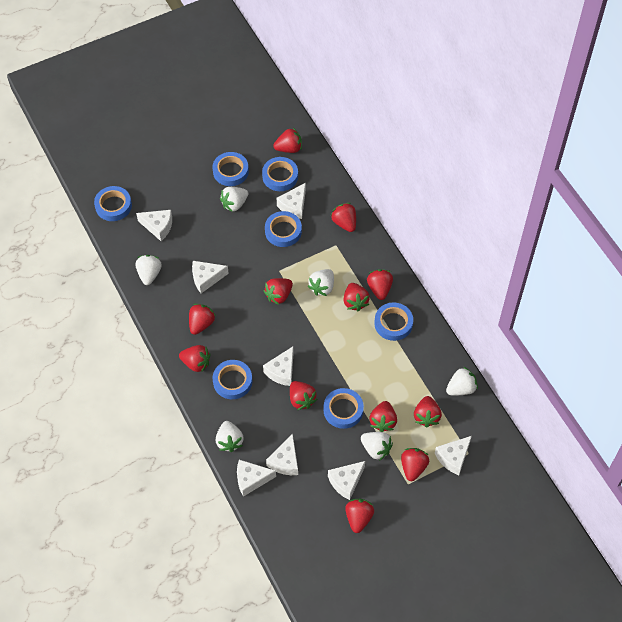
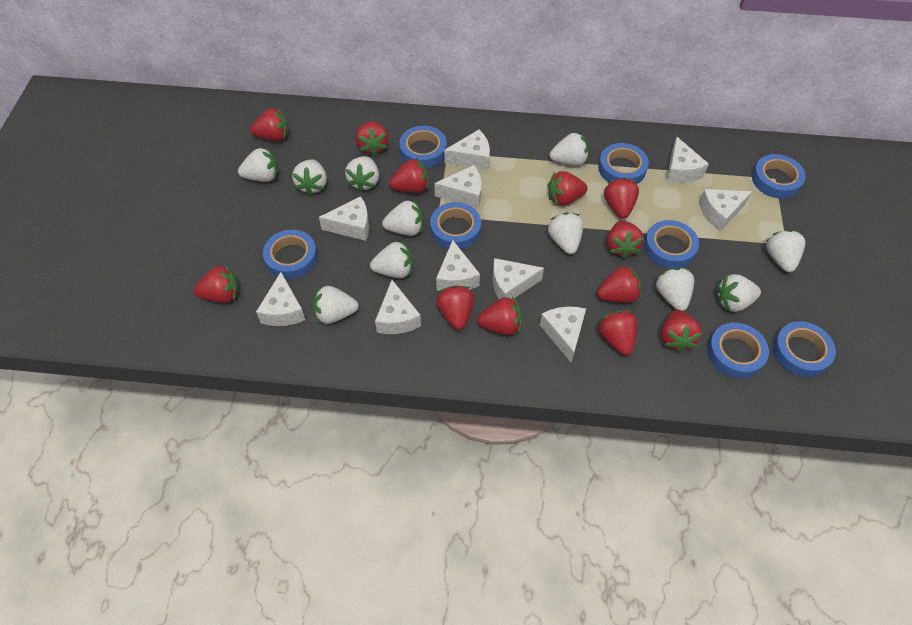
blue tape: [94,186,132,221] [212,152,249,186] [213,360,252,399] [262,157,298,191] [265,211,302,247] [324,388,364,429] [374,302,413,341] = 7 -> [263,230,318,279] [399,126,447,168] [430,202,481,249] [598,143,649,184] [644,220,699,269] [707,323,769,378] [752,154,806,199] [773,321,836,377] = 8
white cheese: [136,210,172,241] [192,261,229,293] [237,460,276,497] [263,347,293,386] [266,434,298,475] [277,183,306,219] [328,461,365,500] [435,436,472,475] = 8 -> [256,272,305,326] [319,196,369,241] [375,280,421,334] [434,165,481,208] [436,240,480,291] [444,130,490,170] [492,258,544,300] [540,306,586,362] [666,137,709,183] [699,189,752,231] = 10
white strawberry: [136,255,162,285] [216,421,244,452] [220,187,248,212] [308,269,334,296] [361,432,393,461] [446,367,478,396] = 6 -> [238,147,278,182] [292,159,327,196] [313,286,359,324] [345,156,379,192] [370,241,413,278] [382,200,423,236] [548,212,583,254] [550,132,589,166] [655,268,694,311] [717,274,761,312] [765,230,805,272] = 11

